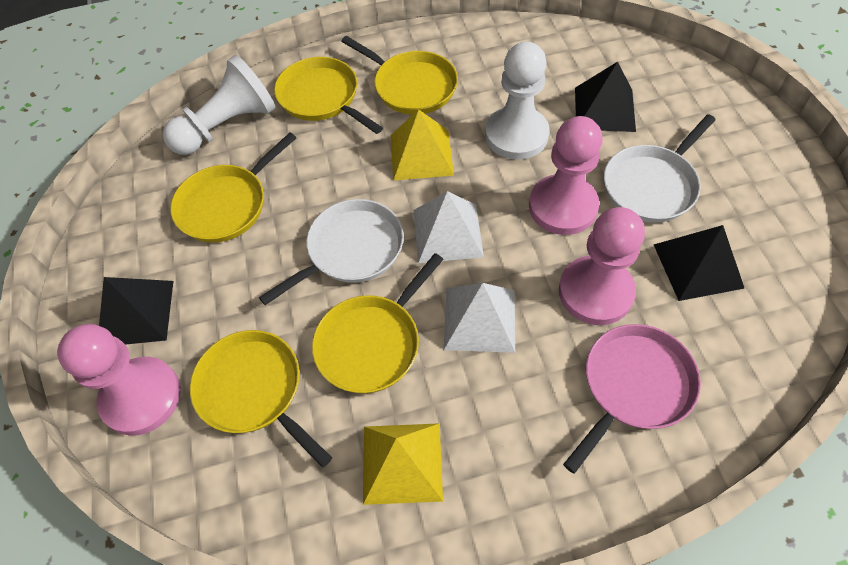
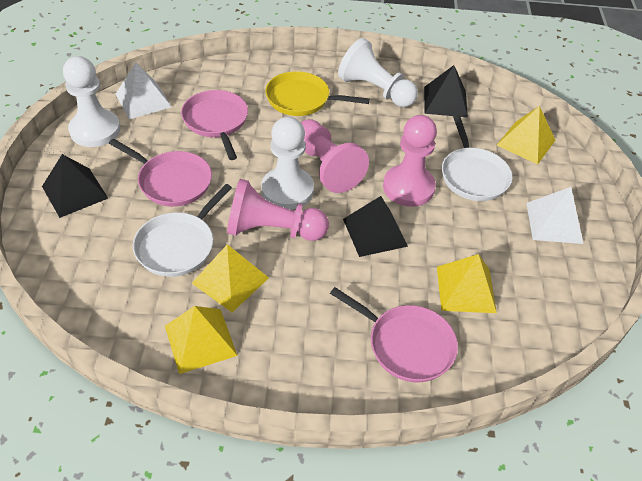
pink pan: [563,324,701,474] = 1 -> [109,139,212,207] [181,90,248,160] [330,287,458,382] = 3
white pawn: [163,55,276,155] [485,42,550,160] = 2 -> [63,56,121,147] [261,117,314,210] [338,38,418,107] = 3
yellow pan: [170,133,296,243] [190,330,332,468] [274,57,383,134] [312,253,444,393] [341,36,458,115] = 5 -> [265,71,370,116] = 1
yellow pyramid: [363,423,443,505] [390,109,454,181] = 2 -> [165,306,238,374] [192,244,269,312] [437,254,497,313] [497,106,555,164] = 4

